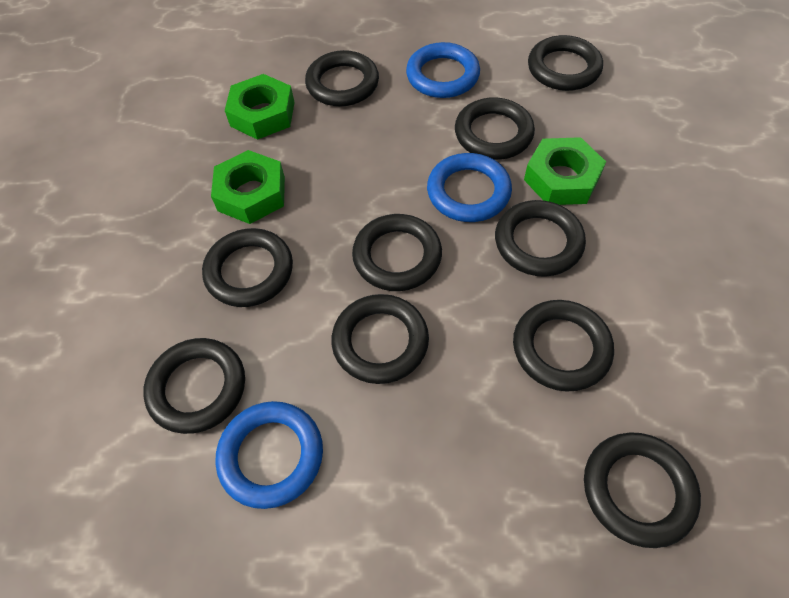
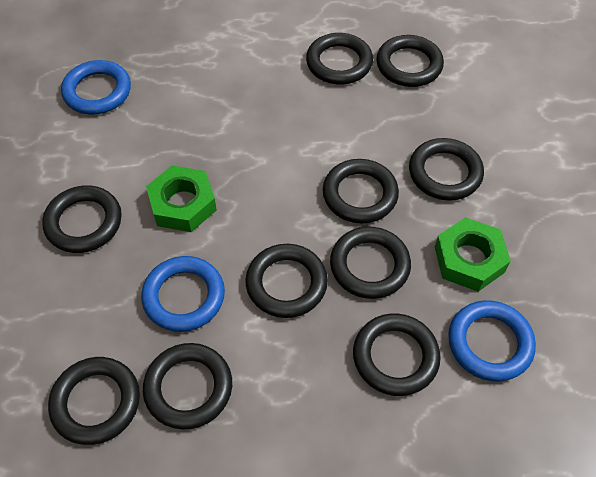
green nut: [211,150,285,224] [225,74,295,140] [524,137,606,205] = 3 -> [146,165,217,232] [435,217,511,292] = 2

